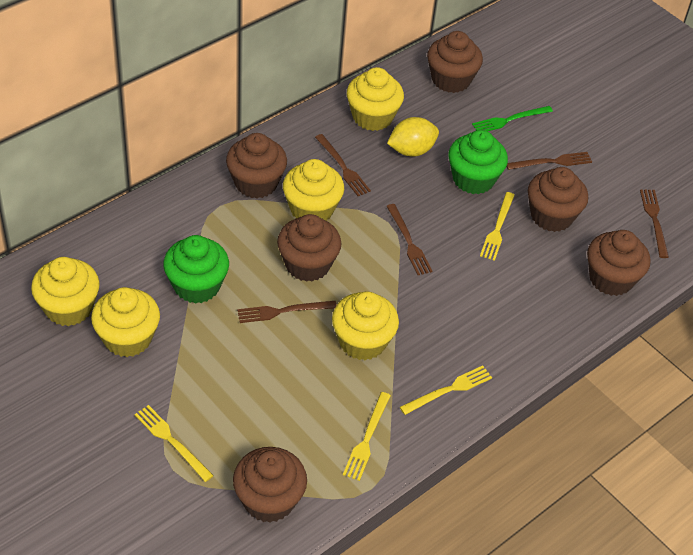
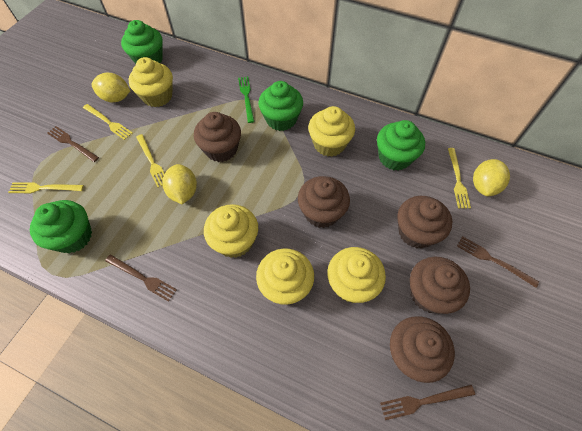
brown cupcake: [226,133,287,198] [233,447,307,523] [277,214,341,282] [427,31,483,93] [528,167,588,232] [587,230,651,296] = 6 -> [194,112,241,162] [298,176,350,228] [390,316,455,383] [397,196,452,249] [410,257,470,314] = 5
brown fork: [237,301,337,323] [315,134,371,196] [386,204,432,275] [507,152,592,170] [640,189,669,258] = 5 -> [47,126,99,162] [105,254,177,302] [380,385,475,420] [457,236,539,288] = 4
green cupcake: [163,235,229,304] [448,130,508,194] = 2 -> [30,200,92,253] [121,20,163,64] [258,81,303,131] [377,120,425,171] = 4
yellow lemon: [387,117,439,157] = 1 -> [91,73,130,102] [162,164,197,204] [473,159,510,196] = 3

